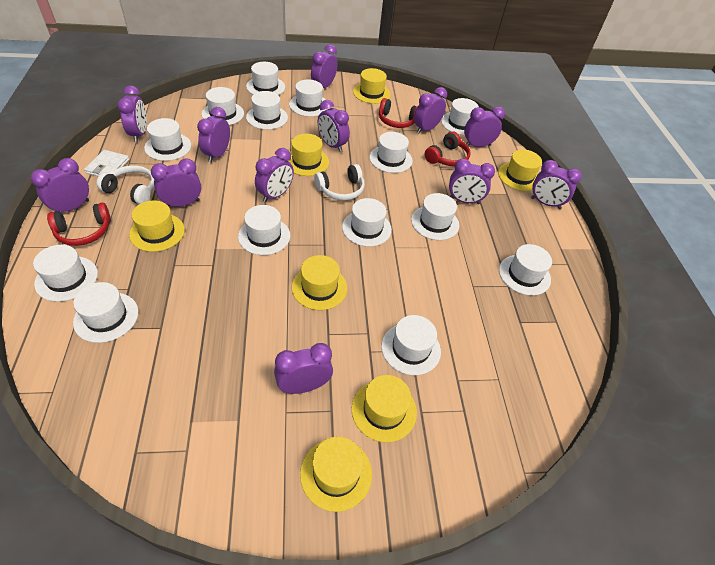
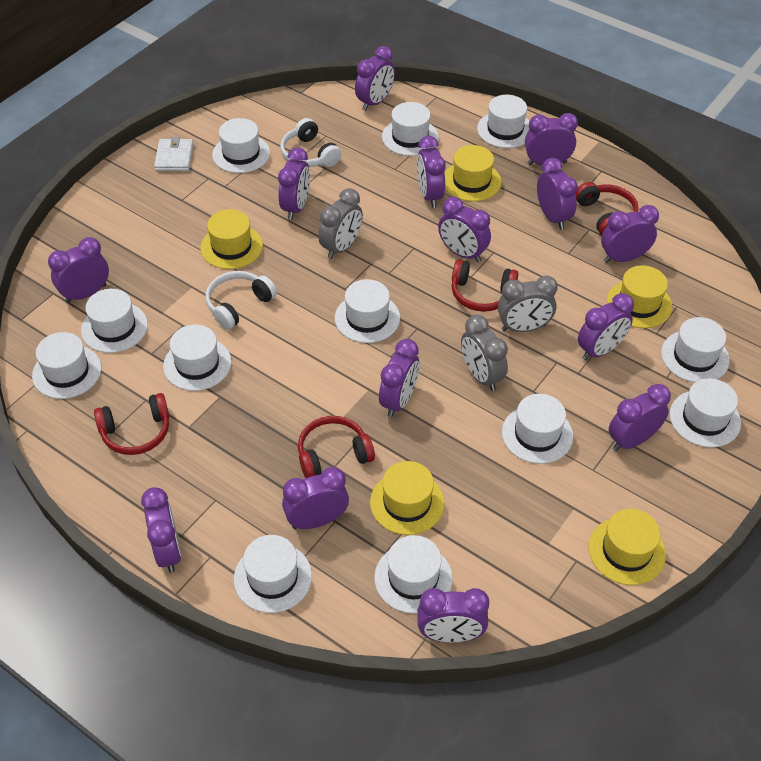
grey clock: none = 0 -> [318,188,363,259] [461,315,508,391] [498,275,558,332] = 3
purple clock: [31,158,89,212] [117,85,147,142] [151,158,201,207] [197,107,230,163] [255,148,294,203] [274,343,333,394] [311,44,337,88] [318,100,350,152] [414,87,447,134] [449,158,495,204] [464,106,505,147] [531,160,582,209] = 12 -> [48,237,109,303] [141,487,181,573] [278,148,310,220] [282,467,349,529] [355,46,395,111] [379,339,419,417] [417,136,446,208] [417,588,489,643] [438,197,491,262] [525,113,578,166] [537,158,578,230] [578,293,634,361] [601,205,659,263] [609,384,671,451] = 14
red headphones: [47,203,111,246] [379,98,418,128] [425,131,471,166] = 3 -> [94,393,169,455] [298,416,375,478] [452,260,518,312] [575,182,638,235] = 4
white hat: [33,245,98,302] [73,282,138,343] [144,118,191,161] [202,87,244,125] [238,205,290,255] [246,62,285,95] [246,91,288,130] [289,79,327,117] [342,198,392,247] [369,132,413,173] [381,315,441,375] [411,193,459,240] [441,98,479,135] [499,244,552,296] = 14 -> [32,332,101,399] [81,289,148,353] [163,325,232,391] [212,118,270,173] [234,535,312,613] [335,279,400,343] [374,535,453,614] [382,102,439,156] [477,95,529,148] [502,394,573,464] [661,317,730,382] [670,378,741,448] = 12
yellow hat: [129,200,185,252] [287,134,329,176] [292,255,347,310] [300,437,372,512] [352,375,417,442] [353,68,391,104] [498,149,542,191] = 7 -> [200,209,263,269] [370,461,445,535] [445,145,501,201] [588,509,666,585] [607,265,672,328] = 5

